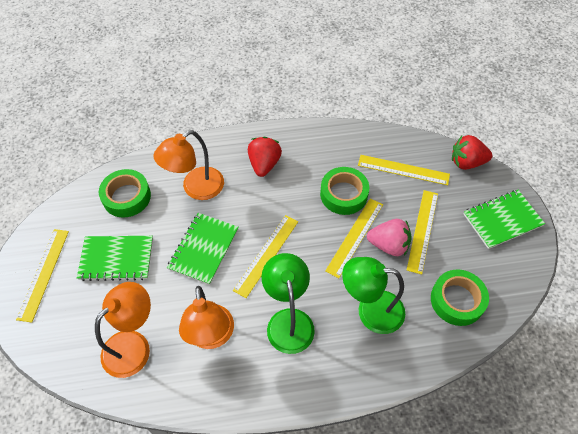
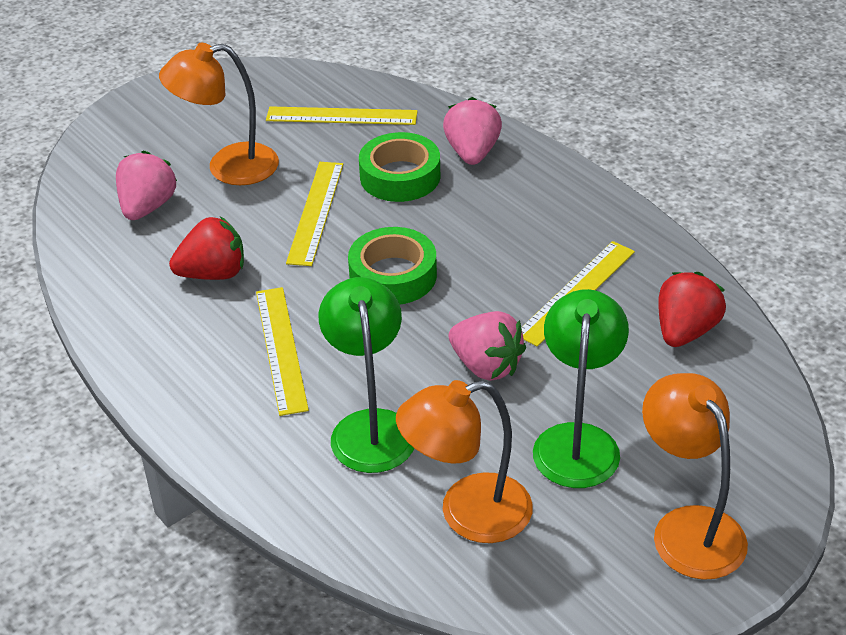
green notebook: [77,236,153,281] [167,213,239,285] [464,190,545,249] = 3 -> none = 0
green tape: [99,169,151,218] [320,167,369,215] [431,269,489,326] = 3 -> [348,227,437,305] [359,132,440,202] = 2
pink strawberry: [367,219,412,256] = 1 -> [116,151,177,220] [443,97,502,165] [448,311,526,381] = 3
yellow ruler: [16,229,69,322] [233,215,298,298] [325,198,383,278] [358,155,450,185] [407,190,438,275] = 5 -> [256,287,309,416] [266,106,418,125] [286,162,343,266] [521,241,635,347] = 4

